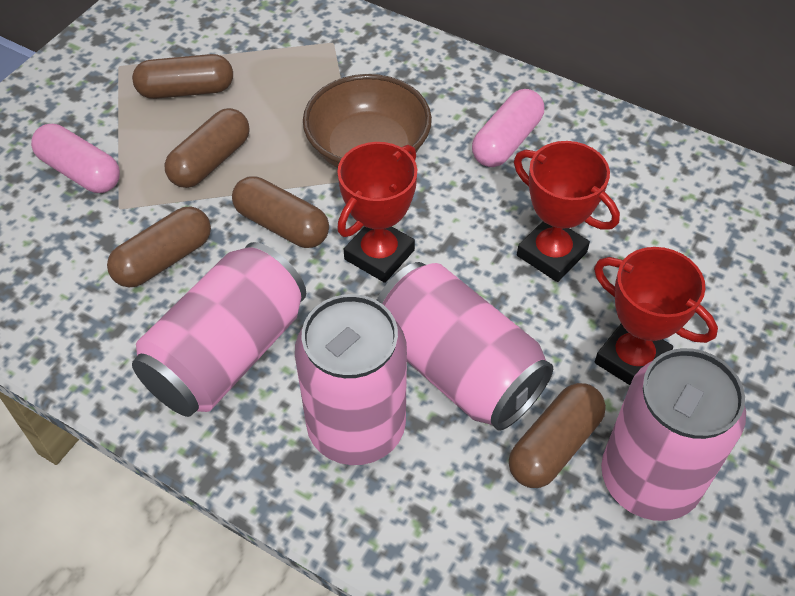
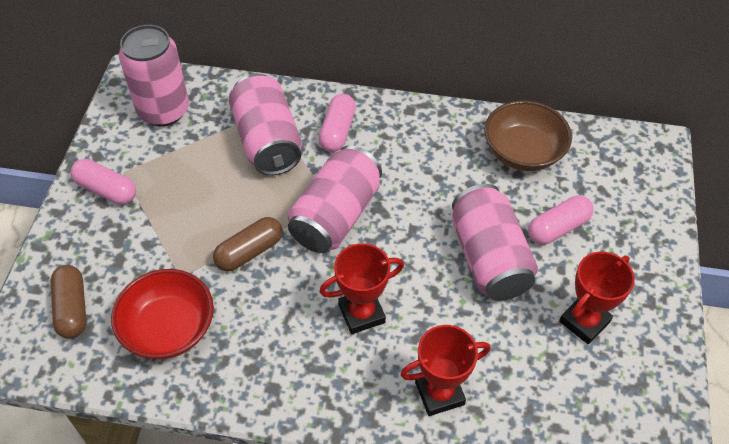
brown capsule: [107,206,211,287] [132,54,233,99] [164,108,249,188] [232,176,329,248] [509,383,606,488] = 5 -> [50,265,86,339] [213,217,283,271] = 2
pink capsule: [31,124,120,193] [472,89,544,167] = 2 -> [71,159,136,205] [319,94,356,152] [528,195,594,245] = 3
red bowl: none = 0 -> [111,269,214,359] = 1

